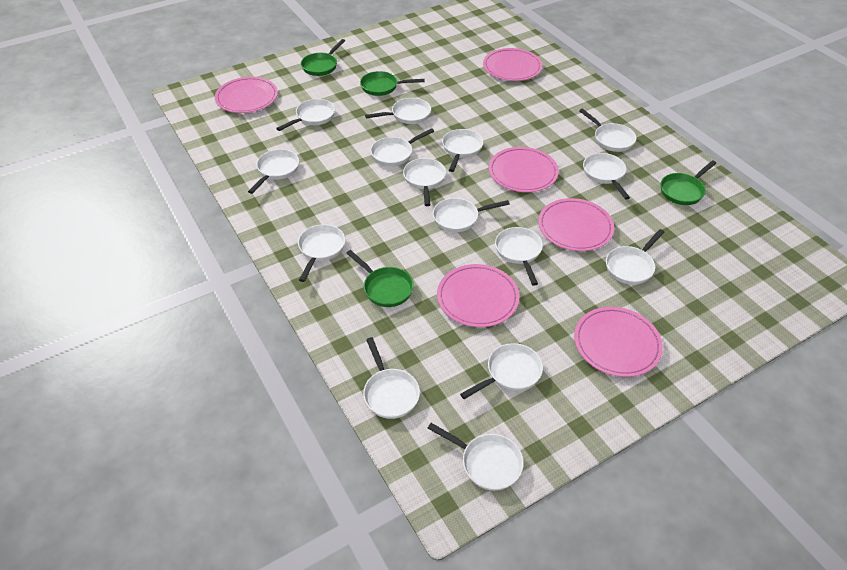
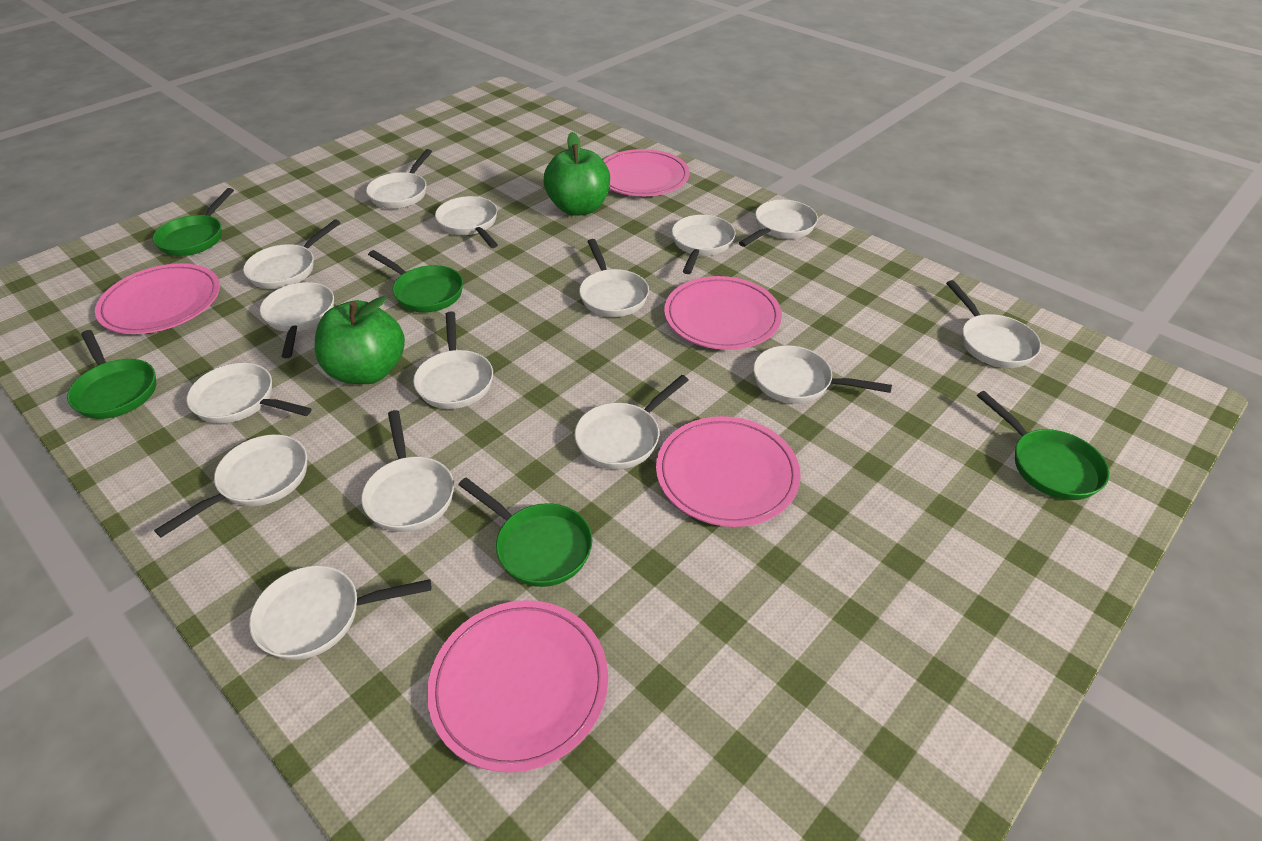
green apple: none = 0 -> [315,296,405,384] [543,132,610,216] = 2
green pan: [301,39,345,76] [346,250,414,307] [360,71,424,96] [661,161,716,205] = 4 -> [67,330,156,419] [153,188,234,256] [368,250,463,313] [458,478,593,587] [977,391,1109,500] = 5
pink plate: [215,77,278,113] [437,264,519,327] [483,48,542,81] [489,147,559,192] [538,198,614,251] [574,307,663,377] = 6 -> [95,263,220,334] [427,600,608,773] [603,149,690,196] [656,416,801,527] [664,276,782,350] = 5

